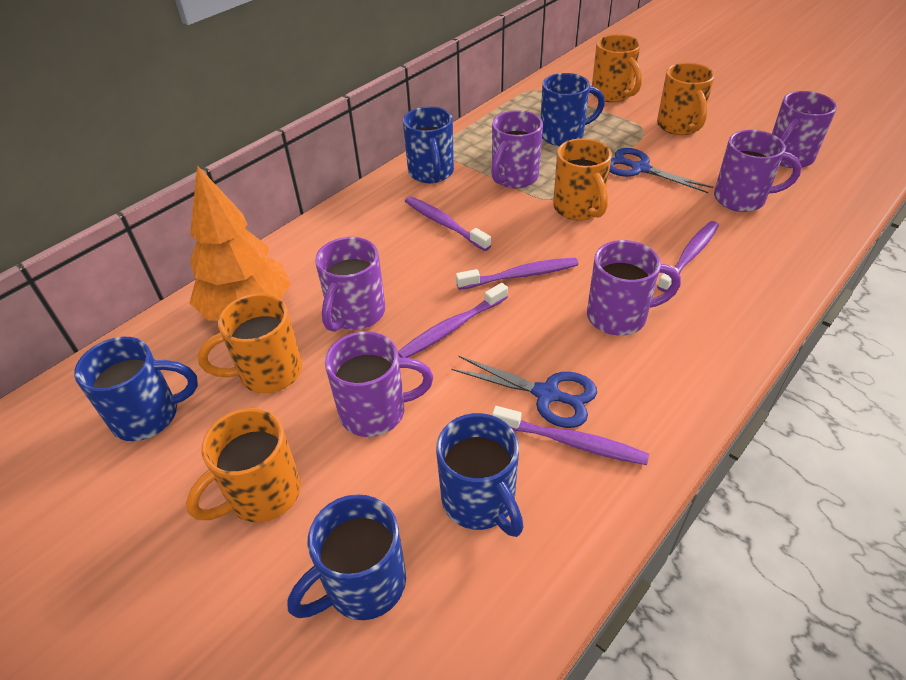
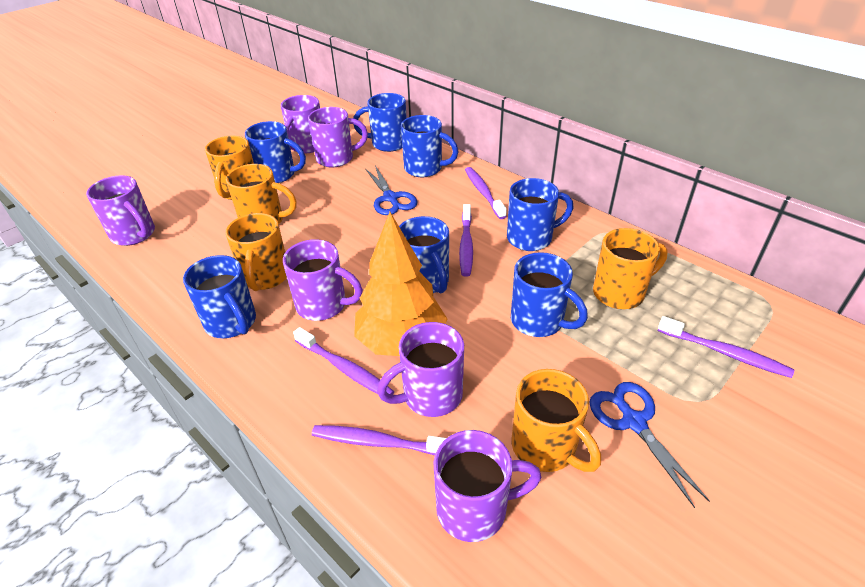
blue mug: [74,337,198,441] [287,494,406,620] [403,107,454,183] [436,413,524,537] [541,73,605,146] = 5 -> [183,255,256,338] [245,121,306,183] [353,93,406,152] [399,216,449,293] [401,115,458,177] [507,178,574,251] [511,252,588,337] = 7

